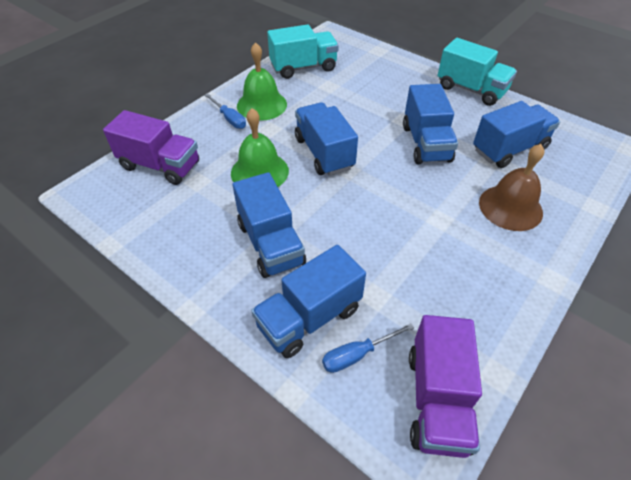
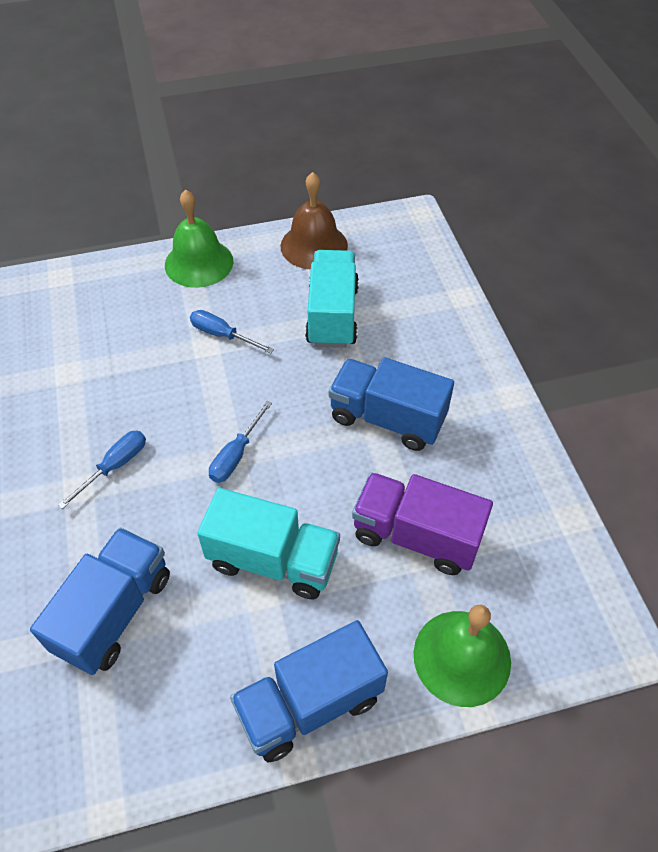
blue screwdriver: [205,94,246,129] [322,323,414,373] = 2 -> [58,430,146,509] [190,310,274,353] [209,401,272,483] = 3
blue truck: [233,172,306,278] [251,245,366,358] [295,102,358,176] [403,84,458,164] [473,101,560,168] = 5 -> [30,528,170,675] [230,620,388,762] [329,357,454,451] = 3
purple truck: [103,110,199,185] [409,315,482,458] = 2 -> [352,472,493,575] = 1

